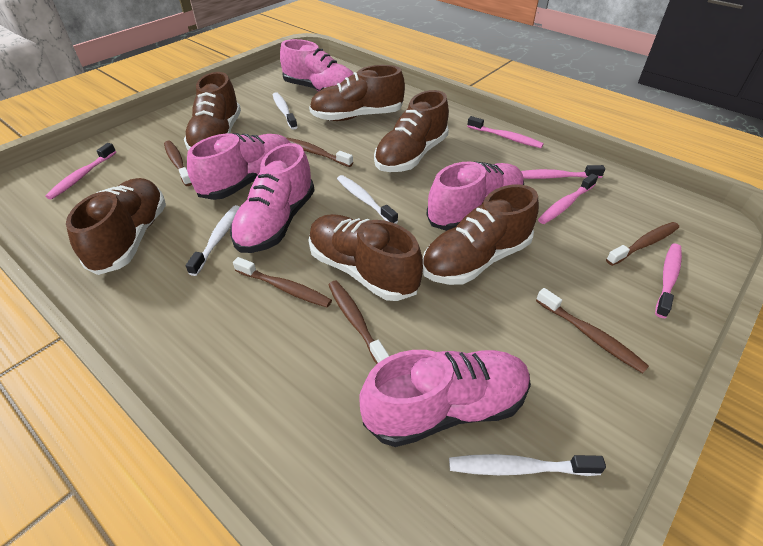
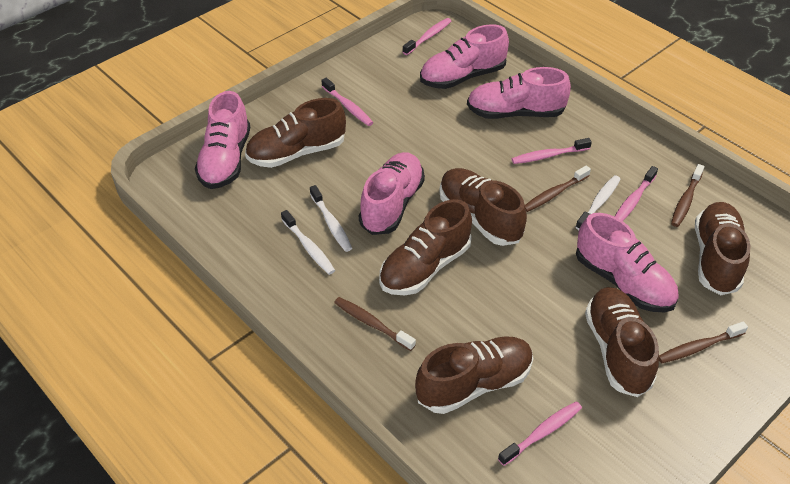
brown toothbrush: [164,141,192,186] [233,257,332,307] [287,138,353,167] [328,281,389,364] [536,288,649,373] [606,222,679,266] = 6 -> [334,297,416,351] [525,165,591,212] [659,321,748,363] [671,164,705,227] = 4
white toothbrush: [186,205,240,276] [273,92,297,130] [337,175,398,224] [449,454,606,476] = 4 -> [281,210,335,275] [310,185,352,252] [576,175,620,230] = 3

